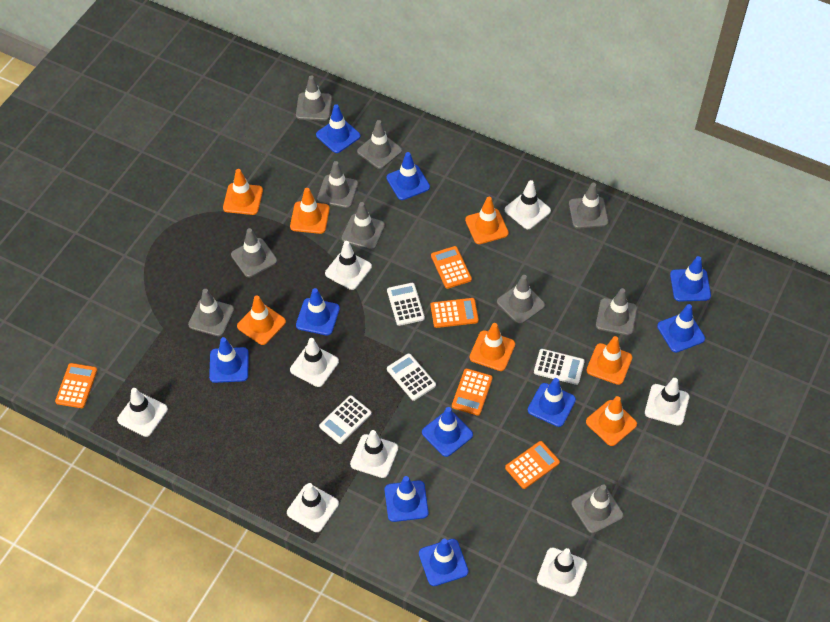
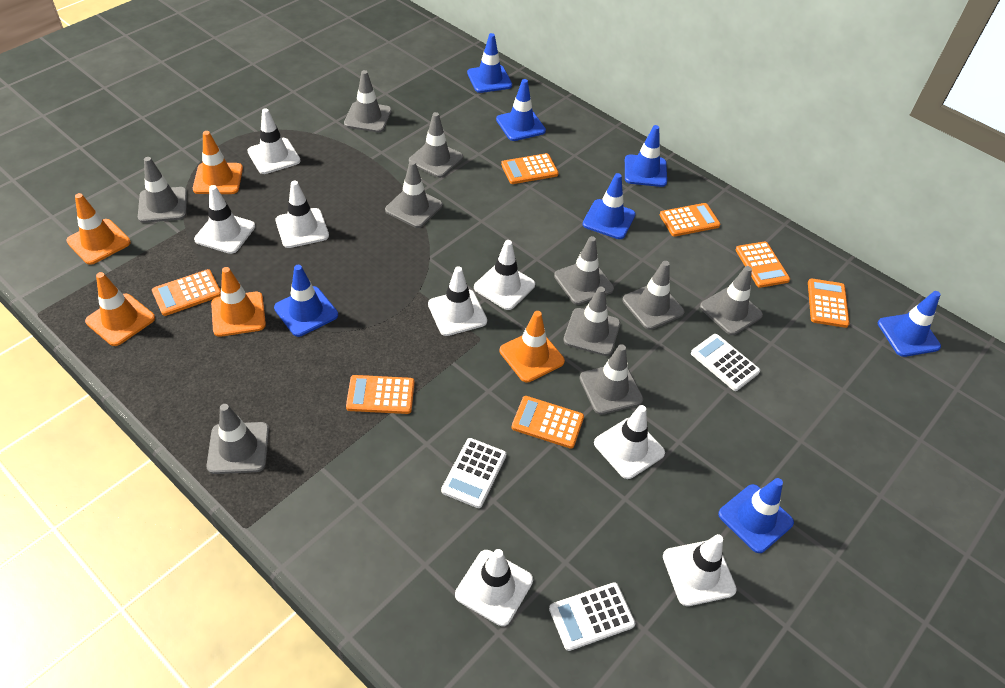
blue traffic cone: [209,337,249,383] [296,288,340,336] [316,104,360,153] [385,476,429,522] [386,152,430,200] [419,539,469,586] [422,407,473,457] [528,378,576,427] [657,304,705,353] [670,256,711,301] = 10 -> [274,265,338,337] [467,33,512,93] [496,79,546,141] [582,173,636,239] [625,125,667,187] [718,478,794,553] [878,291,941,357] = 7
orange calculator: [55,363,97,408] [431,246,472,289] [431,298,479,328] [452,368,493,416] [505,441,560,489] = 5 -> [152,269,221,316] [346,375,414,414] [501,153,559,184] [511,396,584,449] [660,203,720,237] [735,242,790,288] [808,278,849,328] = 7
orange traffic cone: [223,169,263,215] [237,296,286,345] [290,188,330,234] [465,197,509,244] [469,323,515,371] [586,396,637,446] [587,336,632,385] = 7 -> [66,193,131,265] [85,272,155,346] [193,131,243,194] [211,267,266,337] [500,311,565,382] = 5
white calculator: [319,395,372,444] [387,283,425,326] [387,353,436,401] [534,349,585,385] = 4 -> [441,438,506,508] [549,582,635,651] [691,334,760,391] = 3

